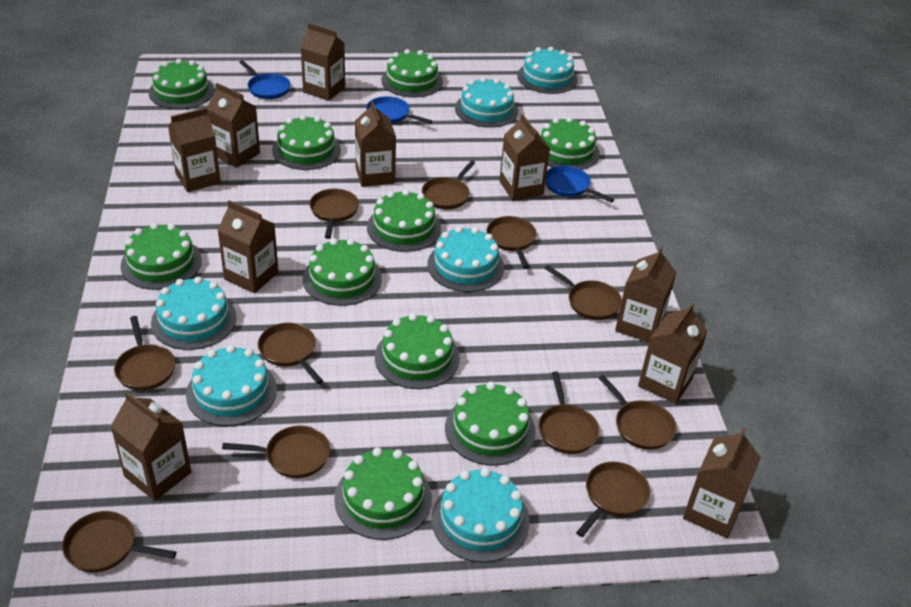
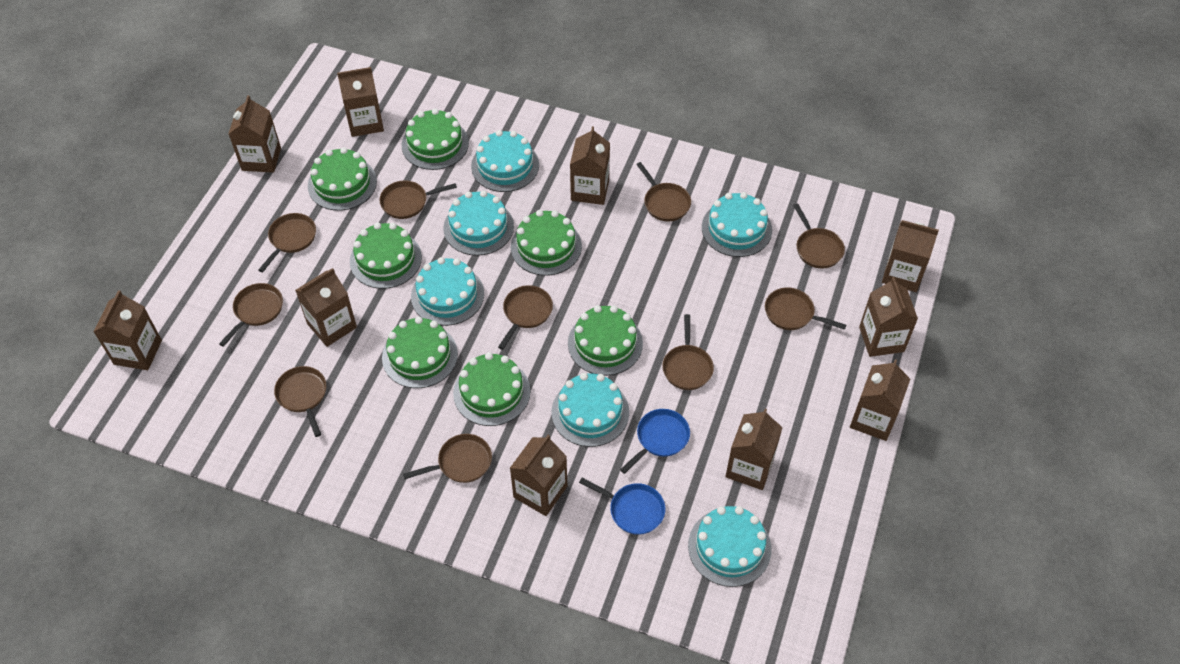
blue pan: [239,60,291,99] [366,96,432,124] [545,165,614,203] = 3 -> [579,478,665,535] [620,409,690,474] = 2
brown pan: [62,511,177,572] [114,316,175,391] [222,425,330,478] [258,323,323,384] [309,189,359,239] [422,161,475,209] [487,216,536,269] [538,371,599,454] [544,265,622,320] [576,462,650,537] [598,375,676,450] = 11 -> [219,283,283,347] [259,213,316,272] [274,366,327,437] [379,181,457,219] [403,434,492,483] [498,285,553,350] [636,162,691,221] [662,314,714,390] [765,288,846,330] [793,203,845,268] = 10
green cake: [121,223,202,290] [148,59,214,109] [272,115,341,170] [303,238,382,306] [334,447,432,540] [367,189,441,252] [375,313,460,389] [381,49,443,97] [445,382,536,466] [541,117,600,170] = 10 -> [308,147,377,211] [350,222,422,289] [382,316,458,388] [402,108,469,170] [453,352,530,426] [511,210,582,276] [568,305,643,376] = 7

